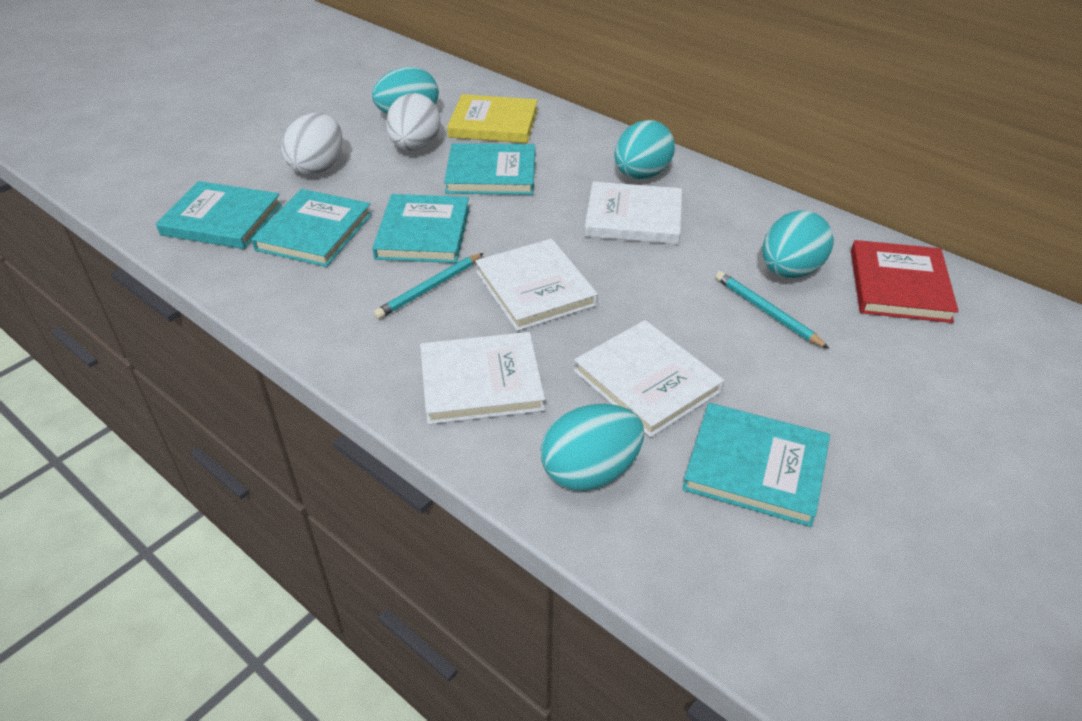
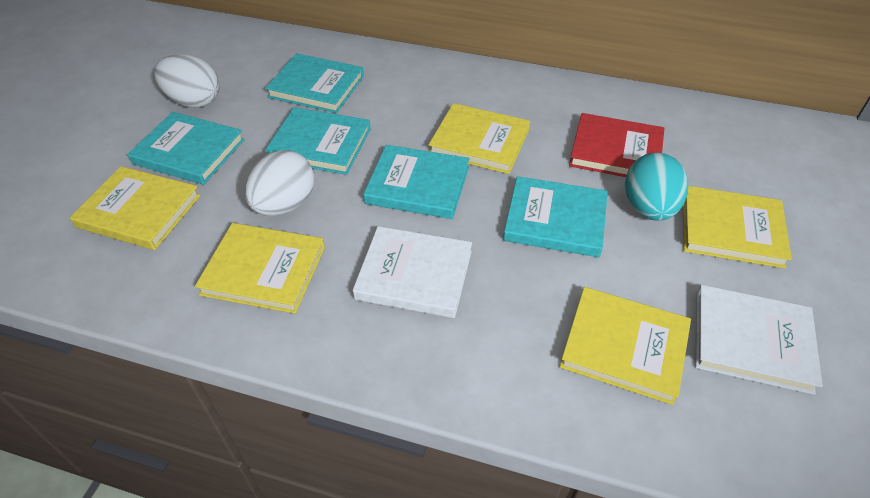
turquoise egg: [372,67,439,114] [541,404,644,491] [614,120,675,179] [762,210,833,278] = 4 -> [625,152,688,221] = 1
turquoise pencil: [374,253,484,319] [715,271,830,349] = 2 -> none = 0
white book: [420,332,545,425] [475,239,598,331] [574,320,724,438] [584,182,682,244] = 4 -> [353,226,472,318] [695,285,823,395] = 2
yellow book: [447,94,538,143] = 1 -> [70,166,201,250] [195,223,325,314] [429,103,530,174] [559,287,691,405] [683,186,792,269] = 5

